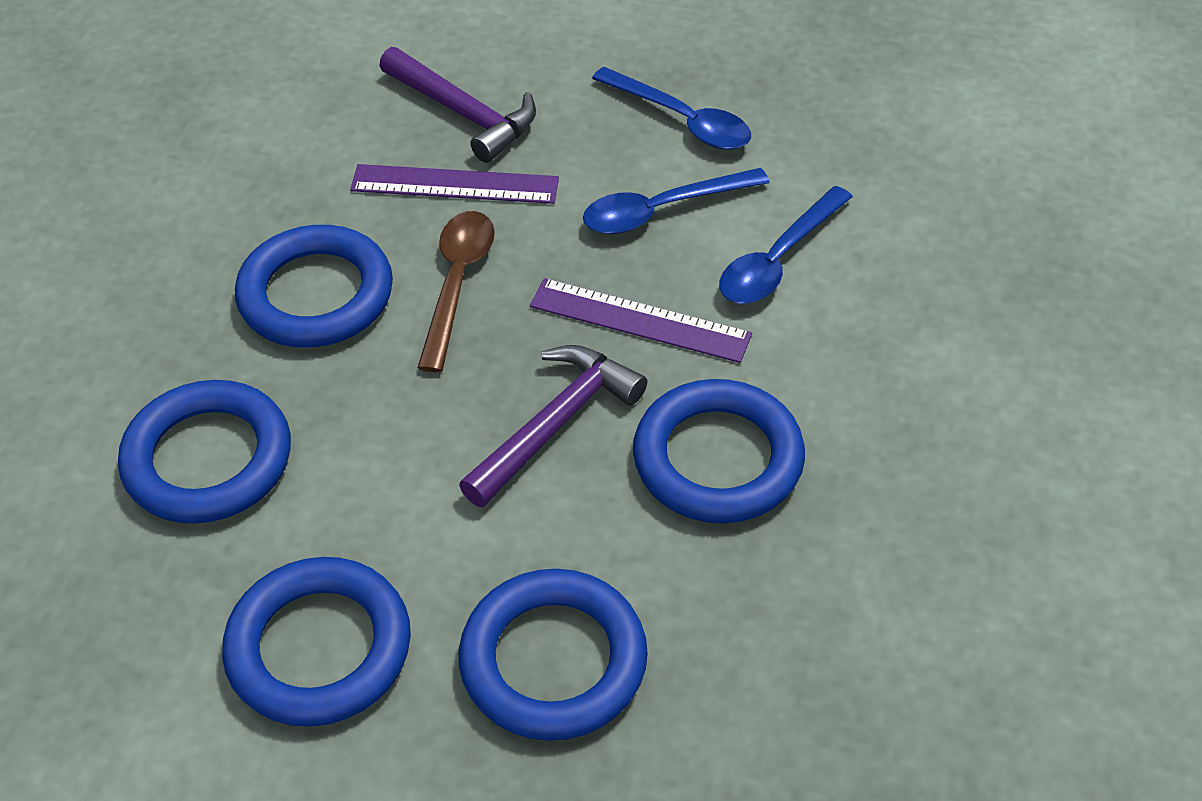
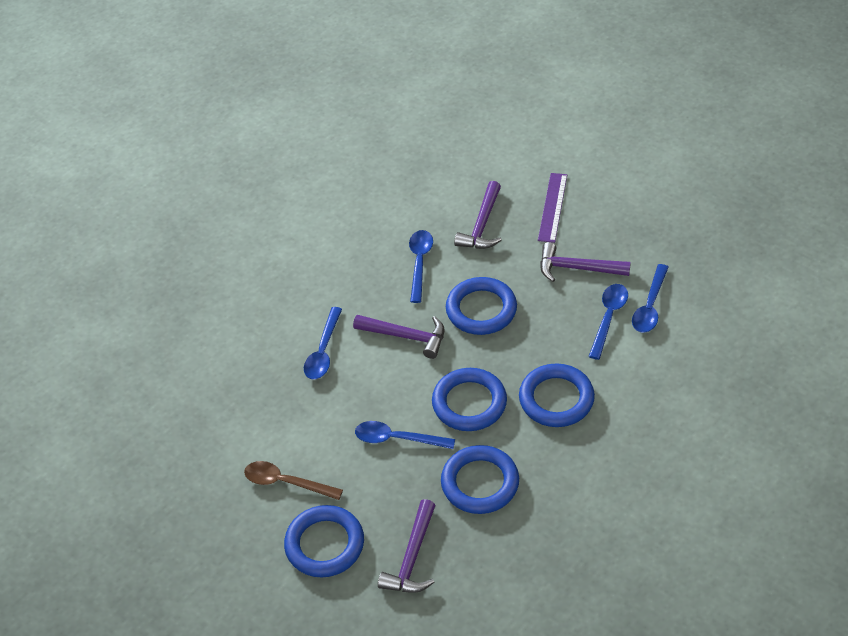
blue spoon: [583,168,770,234] [592,67,751,150] [719,186,853,304] = 3 -> [304,307,342,379] [355,421,455,449] [409,230,433,303] [588,284,628,360] [632,264,668,333] = 5
purple hammer: [380,47,536,163] [459,345,647,507] = 2 -> [353,315,444,359] [378,499,436,593] [454,181,502,249] [540,242,631,282] = 4
purple ruler: [350,164,559,204] [530,278,752,363] = 2 -> [538,173,567,243] = 1

